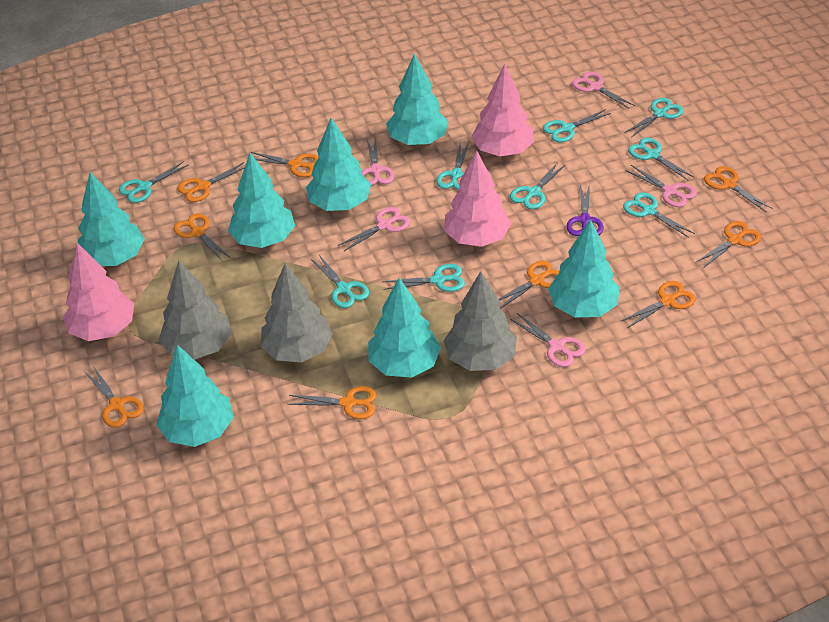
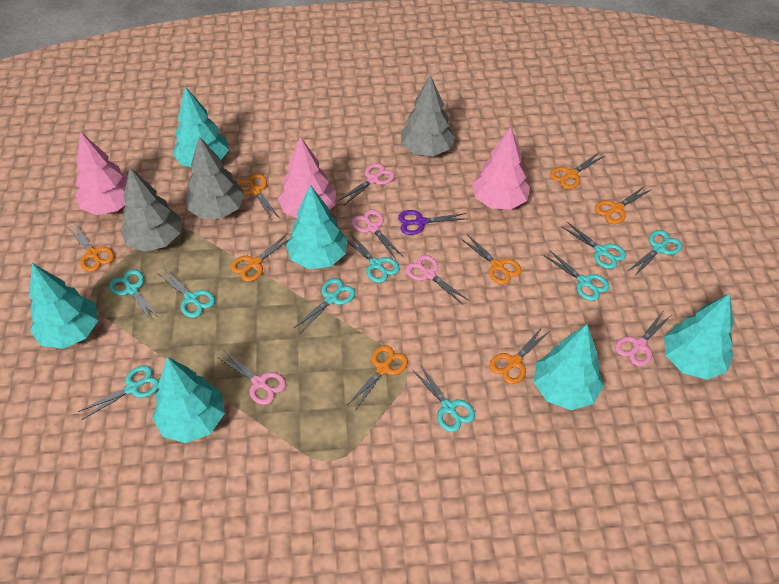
orange scissors: [85,366,144,428] [174,213,231,262] [177,162,245,202] [247,152,319,177] [288,386,377,419] [499,261,559,309] [620,281,696,328] [695,221,762,268] [704,166,773,213] = 9 -> [68,223,114,272] [231,233,289,282] [237,173,279,220] [348,345,408,411] [461,234,522,284] [489,326,550,384] [550,152,605,189] [595,185,652,224] = 8
turquoise tree: [78,172,145,266] [156,345,234,447] [228,153,295,248] [306,118,371,211] [368,278,441,378] [386,54,448,145] [548,219,619,317] = 7 -> [29,263,98,349] [152,357,225,443] [173,86,229,167] [286,185,347,269] [533,324,604,410] [664,293,734,380] = 6

